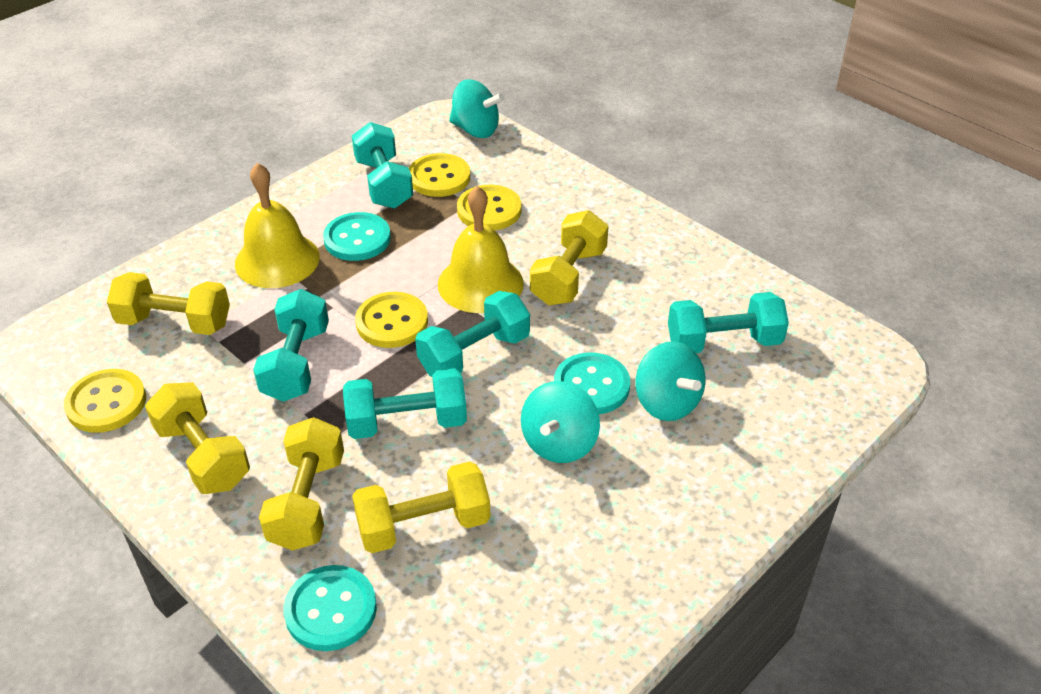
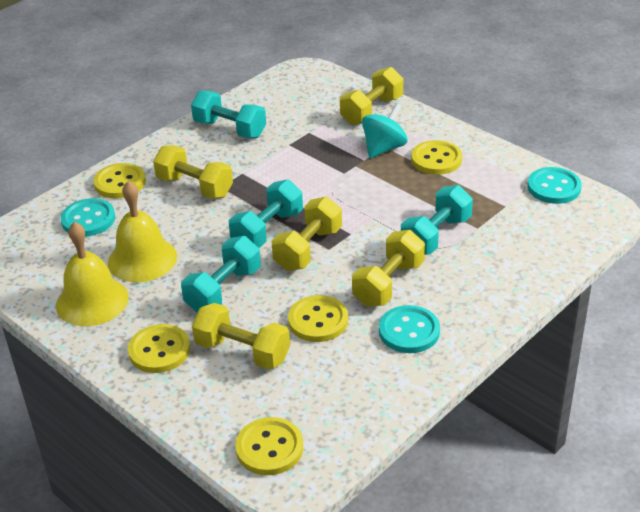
turquoise dumbbell: [253,289,329,402] [343,368,467,439] [352,122,413,209] [415,291,530,377] [668,292,789,353] = 5 -> [181,236,261,313] [191,90,266,138] [229,180,303,248] [401,185,473,255] = 4
turquoise spinning top: [449,79,504,138] [521,381,600,463] [636,341,705,421] = 3 -> [362,103,408,158] = 1
yellow button: [64,369,146,433] [355,292,428,348] [409,153,470,197] [457,185,521,230] = 4 -> [93,163,146,198] [128,324,190,373] [235,417,303,475] [288,295,348,342] [411,140,462,175] = 5

